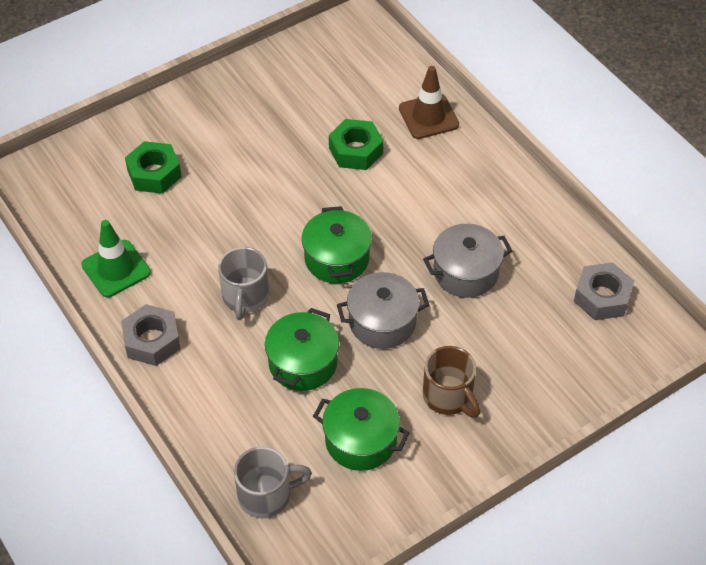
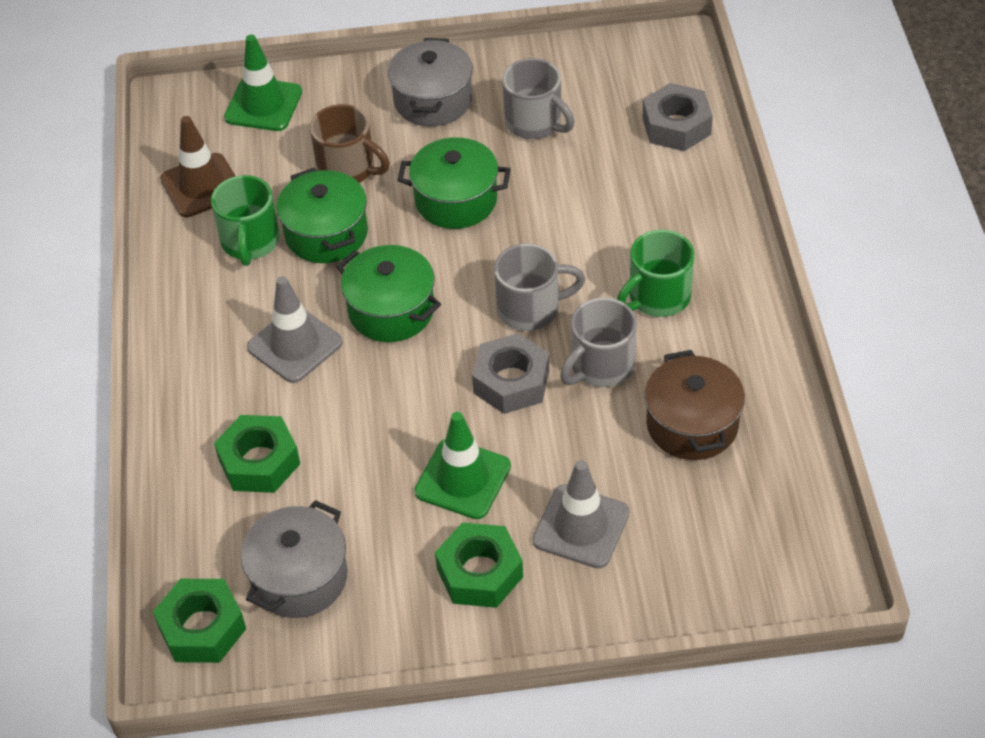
brown pot: none = 0 -> [645,350,745,460] = 1
green mug: none = 0 -> [211,175,280,266] [617,230,694,317] = 2
green nut: [125,141,182,194] [329,119,383,170] = 2 -> [153,579,246,663] [214,415,300,493] [435,522,523,608] = 3
green traffic cone: [81,220,151,297] = 1 -> [224,35,302,131] [414,412,511,519] = 2
grey mug: [218,247,269,320] [234,447,312,518] = 2 -> [494,243,585,331] [503,58,574,139] [560,297,637,387] = 3
grey traffic cone: none = 0 -> [247,276,343,383] [533,460,630,568] = 2

